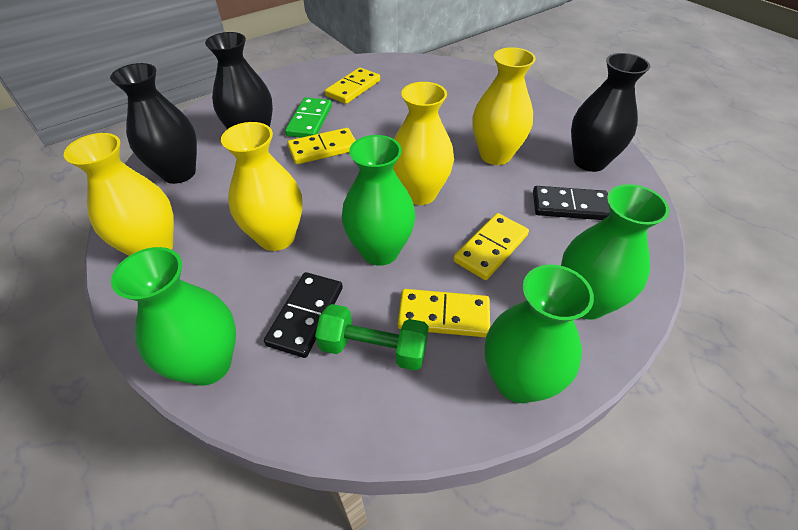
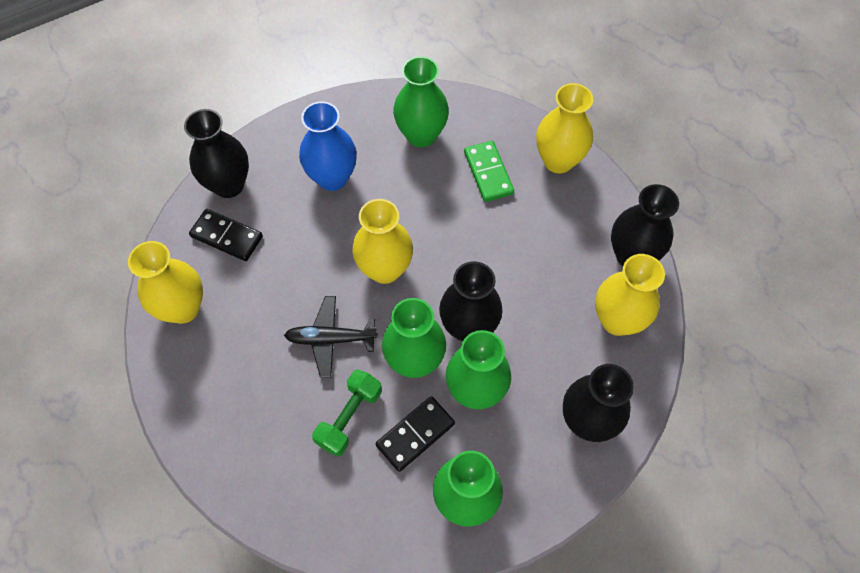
black plane: none = 0 -> [284,296,378,378] = 1
black vase: [110,63,197,184] [205,32,273,129] [571,53,650,172] = 3 -> [184,109,249,198] [439,261,503,342] [563,364,634,442] [611,184,679,266] = 4
blue vase: none = 0 -> [299,101,357,191] = 1
yellow domino: [287,128,356,164] [325,68,380,104] [398,289,490,337] [453,213,529,280] = 4 -> none = 0

